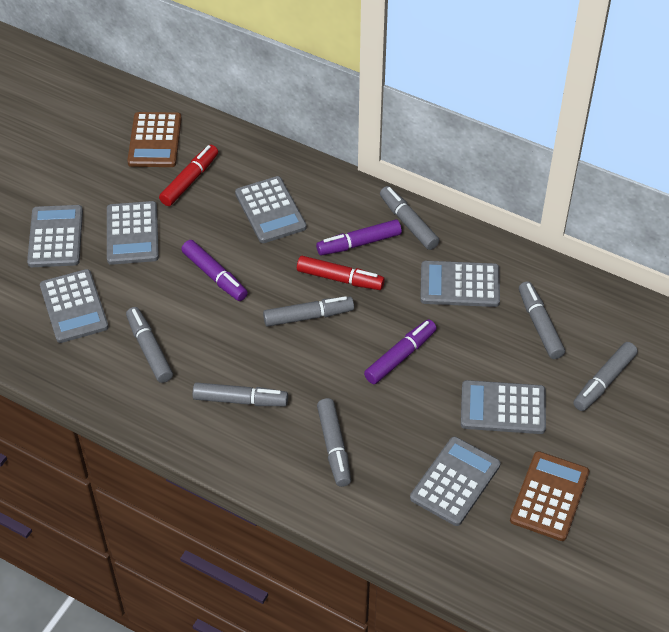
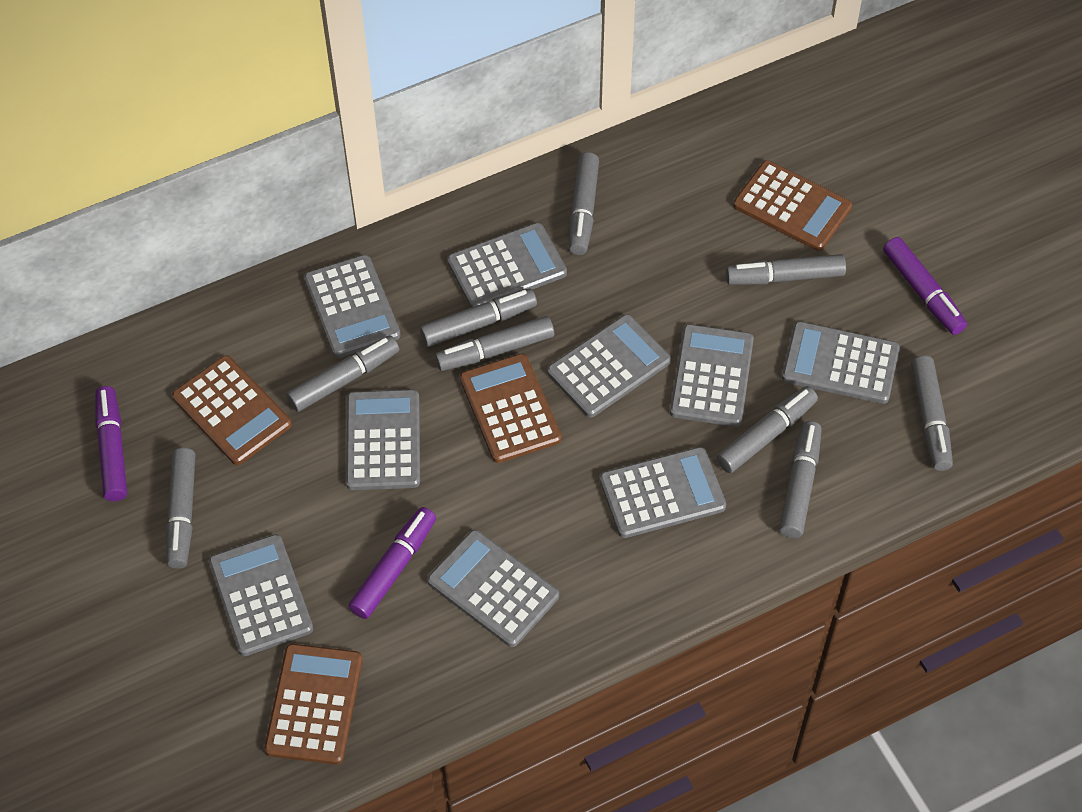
brown calculator: [127,112,182,167] [510,451,589,541] = 2 -> [172,355,292,465] [264,644,363,765] [460,354,562,463] [733,160,852,251] = 4
grey calculator: [27,205,83,267] [40,269,109,343] [107,201,159,265] [235,176,307,243] [410,437,501,526] [420,261,500,307] [461,380,546,434] = 7 -> [209,534,313,656] [304,255,401,358] [346,389,420,490] [427,530,559,647] [447,223,567,308] [547,314,671,418] [600,447,726,538] [670,324,754,427] [782,321,900,404] = 9
grey marker: [126,307,173,383] [192,382,288,406] [263,296,354,327] [317,398,351,487] [380,186,440,250] [519,281,565,359] [573,342,638,411] = 7 -> [166,448,196,569] [286,335,399,412] [420,289,537,347] [435,316,554,371] [569,152,599,255] [716,386,818,473] [726,254,846,285] [779,421,822,538] [911,356,953,471] = 9
red marker: [159,145,218,206] [297,256,385,290] = 2 -> none = 0

